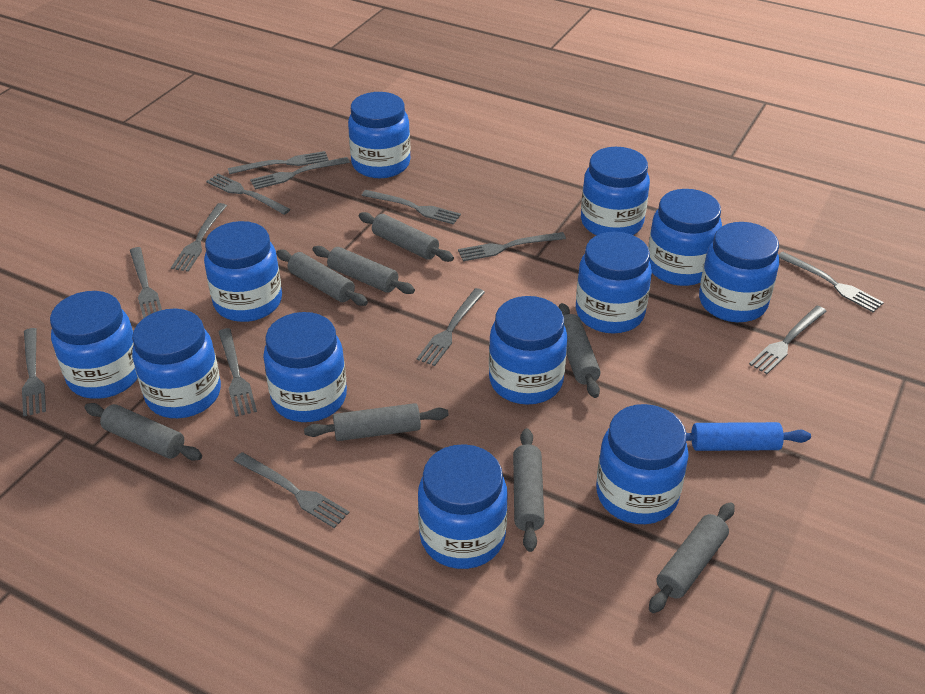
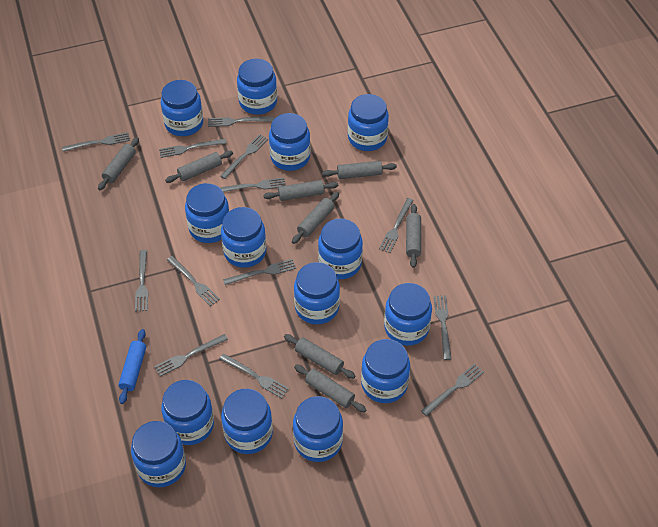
blue jar: [50,291,138,399] [132,309,221,418] [204,221,282,322] [263,312,347,422] [348,92,411,178] [418,444,508,569] [489,296,568,405] [576,232,652,333] [581,147,650,236] [596,404,689,524] [648,189,722,286] [699,222,779,322] = 12 -> [131,421,186,487] [161,80,204,136] [161,380,214,445] [185,183,229,243] [221,207,266,268] [221,389,273,454] [237,59,277,115] [269,113,310,171] [293,396,343,462] [294,262,340,324] [318,218,363,279] [348,94,389,151] [361,339,410,403] [384,283,432,346] = 14

